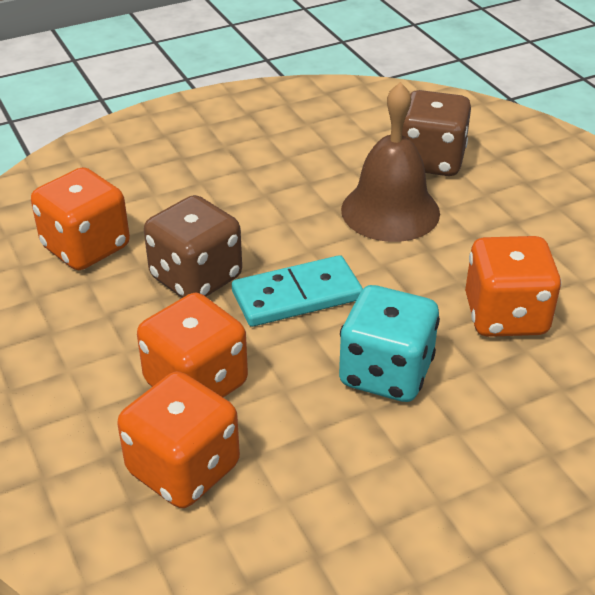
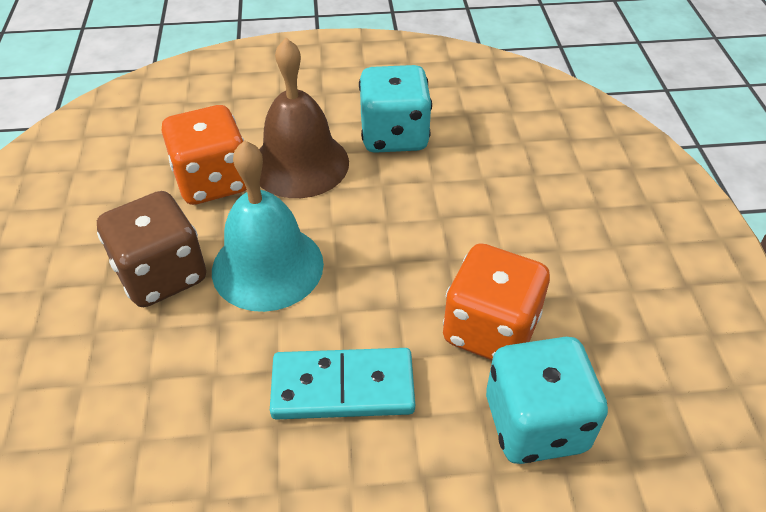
brown dice: [144,195,242,298] [402,90,471,176] = 2 -> [97,191,206,307] = 1
orange dice: [31,167,130,270] [117,371,240,508] [137,293,248,398] [465,236,561,337] = 4 -> [162,105,247,205] [443,243,550,360] = 2
turquoise bell: none = 0 -> [212,140,324,312] = 1
turquoise dice: [339,285,440,402] = 1 -> [359,65,432,153] [486,337,608,464] = 2

